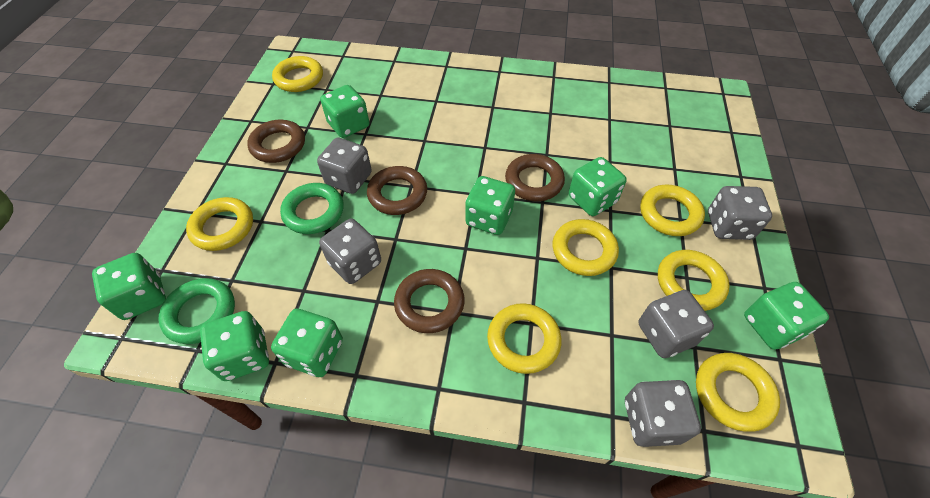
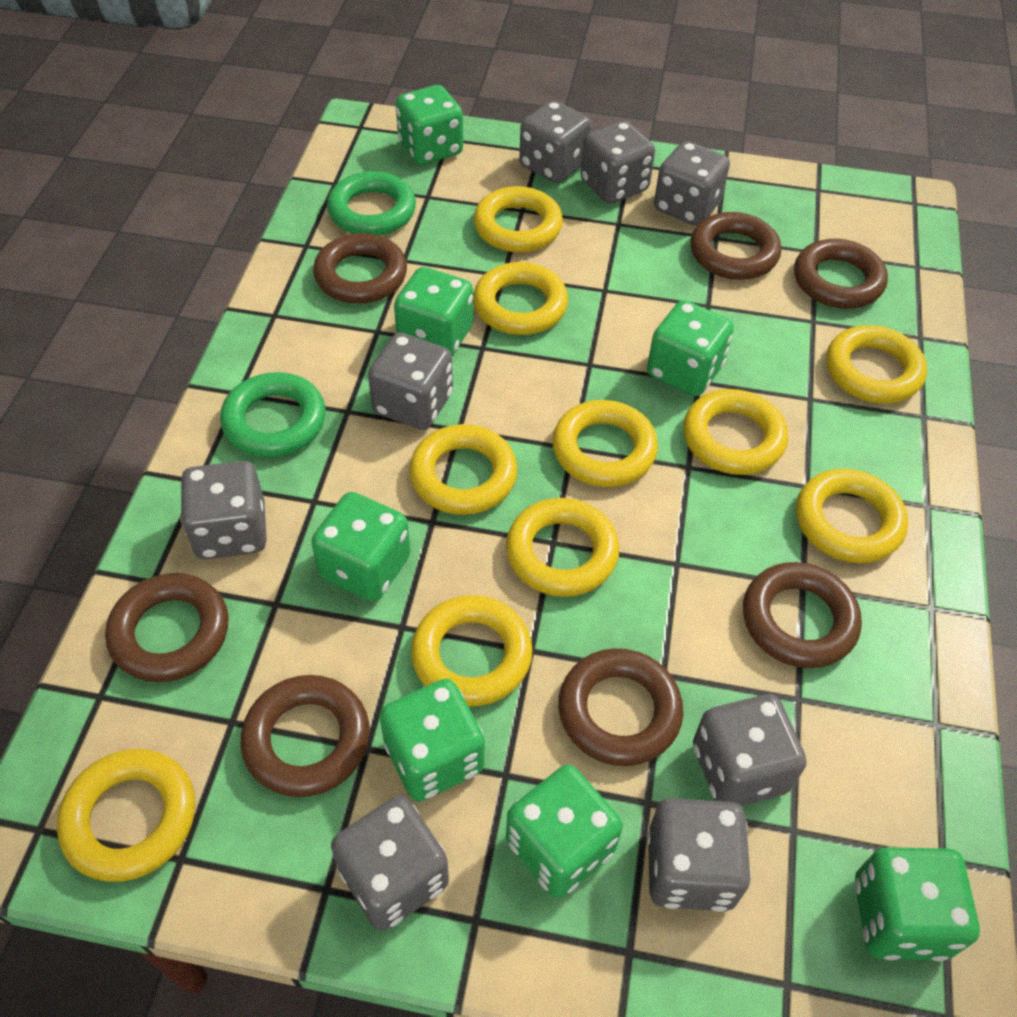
brown ring: [247,120,305,163] [367,166,427,215] [394,269,465,333] [505,154,565,201] = 4 -> [105,573,229,682] [240,675,370,797] [313,233,407,304] [558,648,683,766] [690,212,781,280] [743,562,862,668] [794,239,888,309] = 7
grey dice: [317,137,372,194] [319,219,381,284] [625,380,701,447] [638,290,714,358] [708,186,772,240] = 5 -> [180,461,267,559] [331,796,449,931] [368,333,453,430] [519,100,591,183] [581,121,655,204] [647,798,751,912] [654,141,730,226] [693,694,807,806] = 8
yellow ring: [186,197,253,251] [272,56,323,92] [487,303,562,374] [553,219,619,276] [640,185,705,236] [658,250,730,311] [696,353,780,432] = 7 -> [57,749,195,882] [409,424,517,515] [411,595,533,706] [473,262,568,335] [474,186,563,252] [506,498,619,597] [552,400,658,487] [683,389,788,475] [796,469,908,563] [826,325,927,404] = 10

